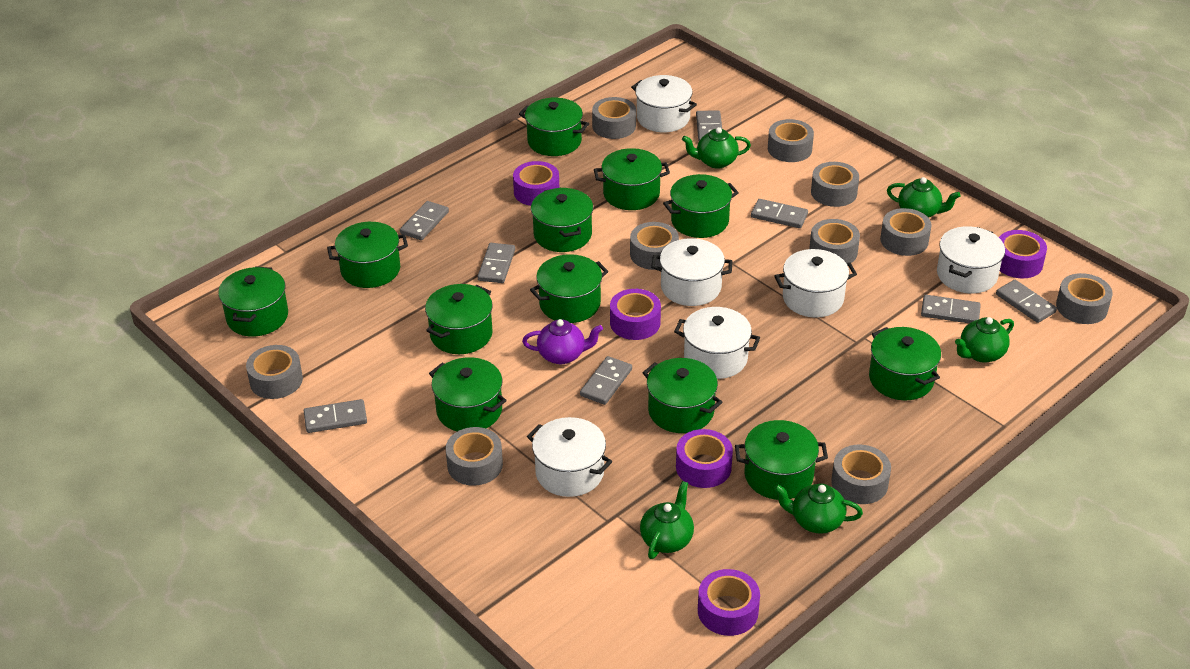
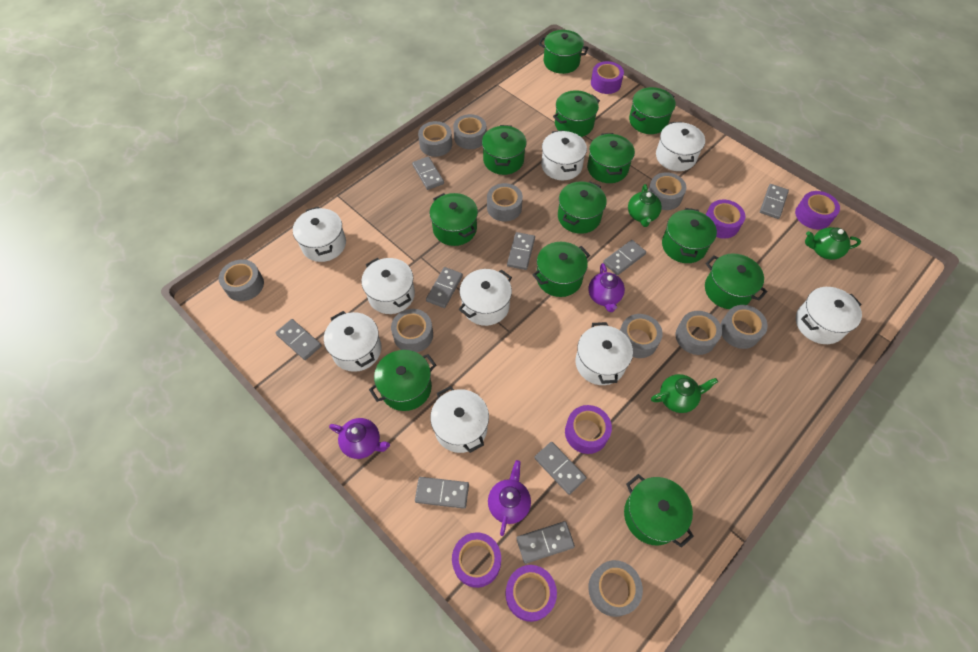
green teapot: [640,481,694,559] [682,127,751,169] [774,483,863,534] [887,177,961,218] [955,317,1014,363] = 5 -> [628,184,662,227] [651,374,718,413] [805,227,861,260] = 3
grey domino: [304,399,367,433] [400,201,449,240] [478,243,515,283] [580,356,632,405] [696,111,722,141] [751,199,808,228] [921,295,981,323] [996,280,1057,323] = 8 -> [275,319,322,360] [412,157,444,190] [415,477,469,509] [426,267,463,308] [507,232,535,270] [516,521,575,564] [534,442,586,495] [603,240,646,275] [760,184,789,219] = 9
purple tape: [513,161,559,206] [610,289,661,340] [676,429,733,488] [698,569,760,636] [999,230,1047,278] = 5 -> [452,532,501,588] [505,565,557,622] [565,405,612,454] [591,61,624,94] [706,199,745,239] [795,191,840,229] = 6
purple teapot: [522,319,603,364] = 1 -> [329,418,390,459] [488,460,531,536] [588,263,625,312] = 3
white pot: [527,417,612,497] [631,75,697,132] [651,238,733,306] [674,307,760,379] [774,249,857,318] [937,226,1005,293] = 6 -> [293,207,346,262] [324,311,381,372] [361,258,415,314] [430,386,489,453] [459,269,512,326] [541,130,587,180] [575,322,633,385] [656,122,705,171] [796,287,862,344] = 9

